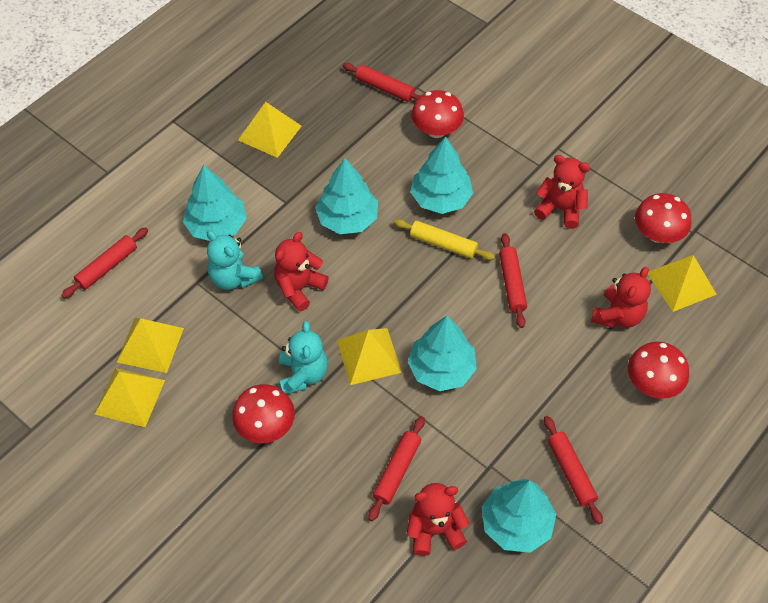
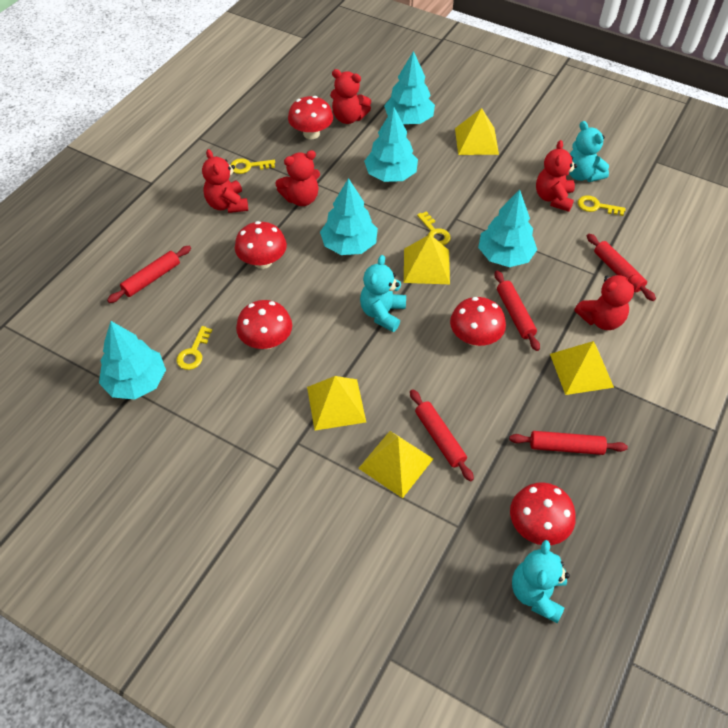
red mushroom: [232,384,295,443] [411,90,464,138] [628,342,689,399] [635,193,691,243] = 4 -> [235,221,287,269] [236,300,292,349] [288,96,333,139] [450,297,506,346] [510,482,576,545] = 5
red teddy bear: [274,232,329,312] [407,483,469,556] [534,155,590,229] [591,267,651,328] = 4 -> [202,149,248,213] [275,150,320,206] [330,69,371,124] [536,140,577,212] [574,274,639,330] = 5
turquoise teddy bear: [207,231,263,290] [279,321,328,394] = 2 -> [360,255,406,332] [512,540,570,623] [569,121,609,182] = 3
yellow key: none = 0 -> [176,326,213,370] [230,158,275,174] [417,211,451,245] [578,195,626,216] = 4
yellow rolling pin: [394,219,495,260] = 1 -> none = 0

